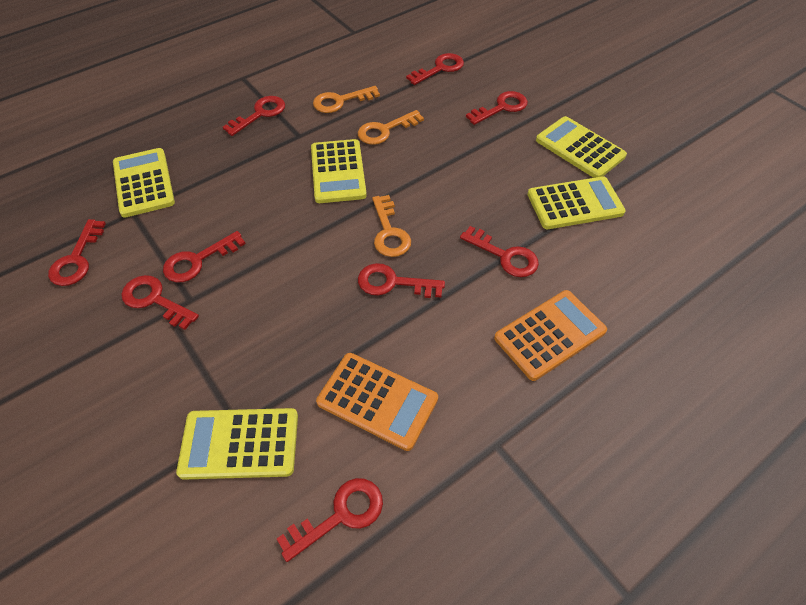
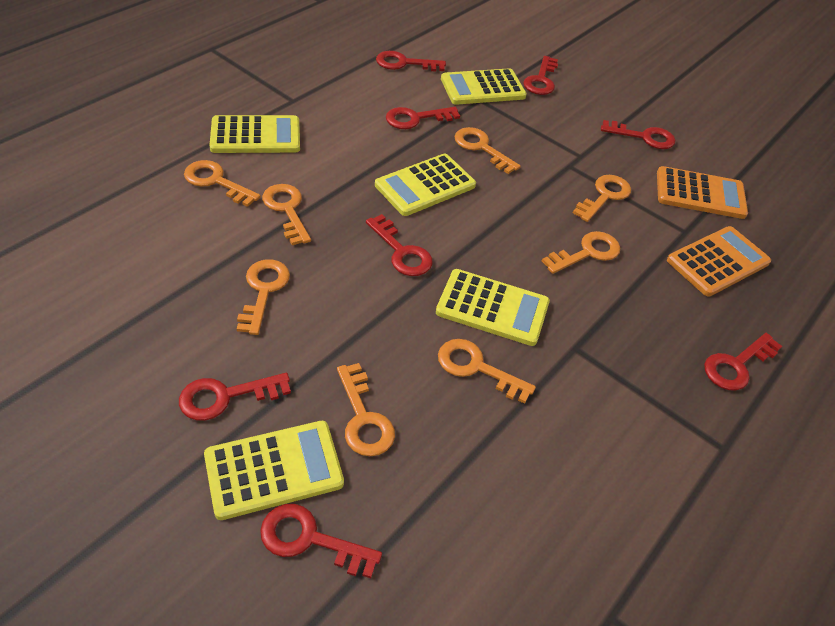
orange key: [313,86,380,113] [358,110,424,145] [372,195,411,257] = 3 -> [184,160,261,207] [237,259,290,335] [262,184,311,245] [337,363,395,456] [438,339,536,404] [454,127,521,174] [542,231,620,274] [573,175,631,222] = 8
red key: [48,219,106,286] [122,275,199,330] [163,231,246,282] [223,96,285,136] [277,478,383,562] [358,263,445,298] [406,53,464,85] [460,226,539,277] [466,91,528,125] = 9 -> [179,373,291,421] [260,504,382,578] [366,214,432,276] [376,51,446,72] [386,107,460,129] [523,56,558,95] [601,120,676,149] [704,333,782,391] = 8

